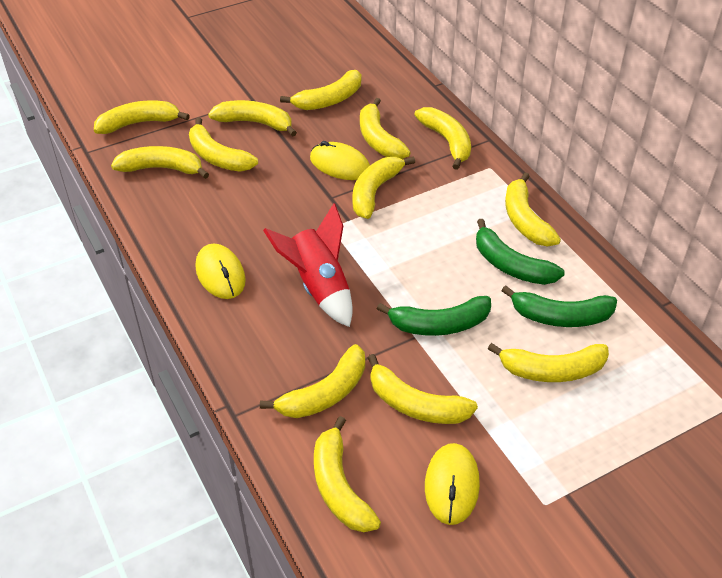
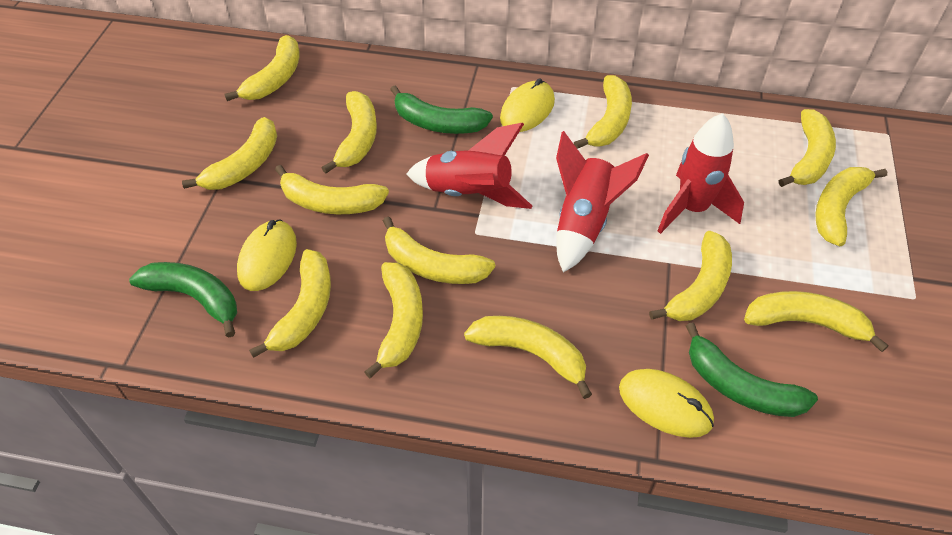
red rocket: [263,203,353,327] = 1 -> [406,123,532,209] [556,131,649,273] [658,113,744,234] = 3

